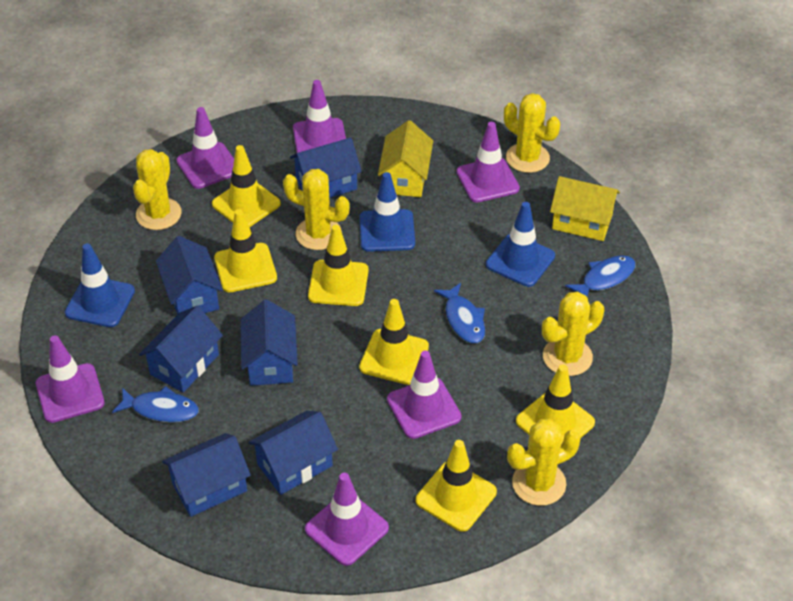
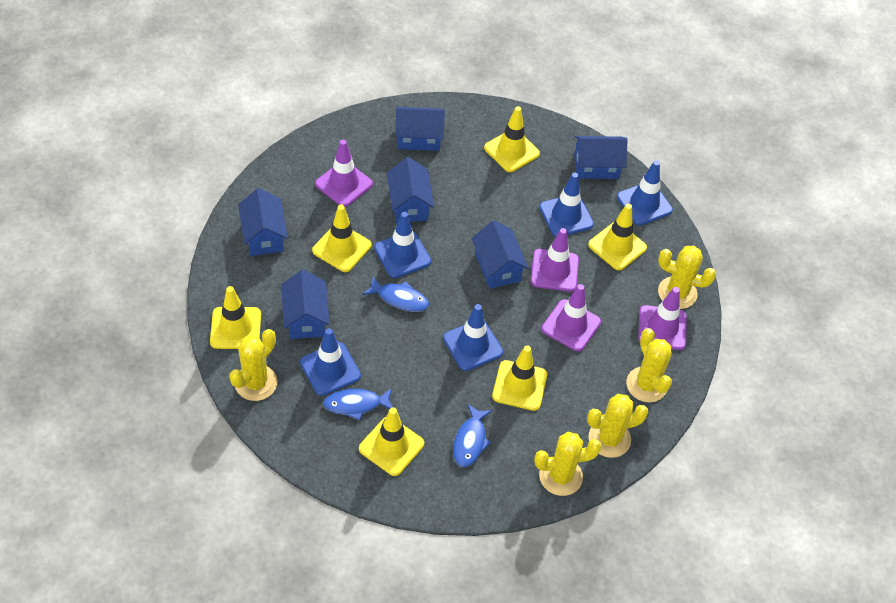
blue traffic cone: [65,243,135,327] [359,172,415,252] [486,202,555,287] = 3 -> [300,328,361,396] [374,212,431,278] [443,304,503,371] [539,172,594,237] [617,160,673,225] = 5
purple traffic cone: [36,335,105,423] [176,107,234,189] [293,80,346,153] [305,473,389,566] [387,351,462,439] [456,122,520,203] = 6 -> [315,140,373,207] [530,228,579,292] [541,284,601,351] [638,287,687,350] = 4
yellow house: [378,120,433,197] [550,176,620,241] = 2 -> none = 0

